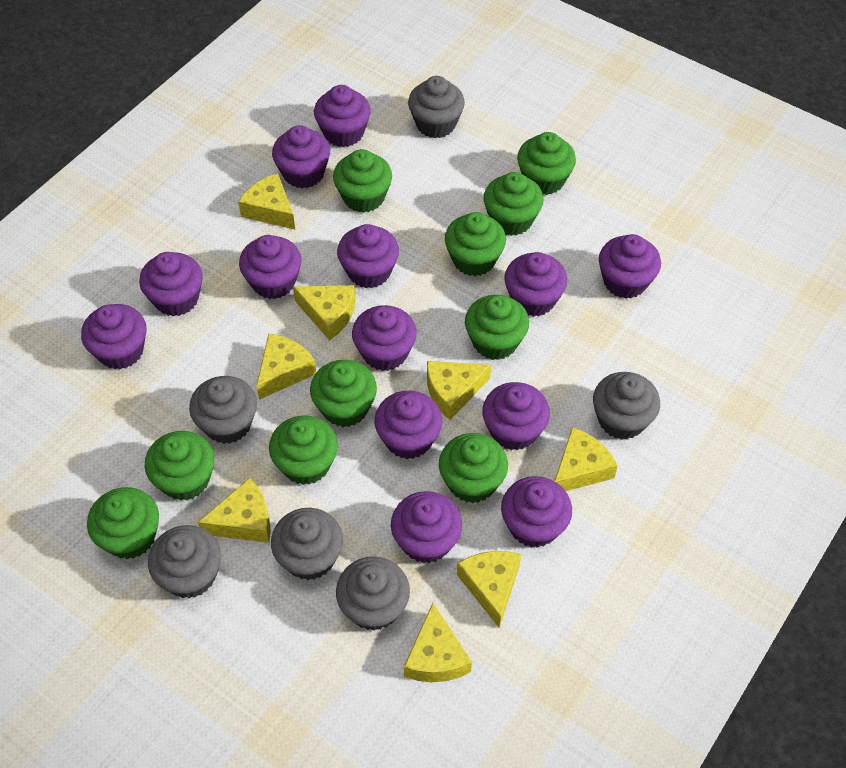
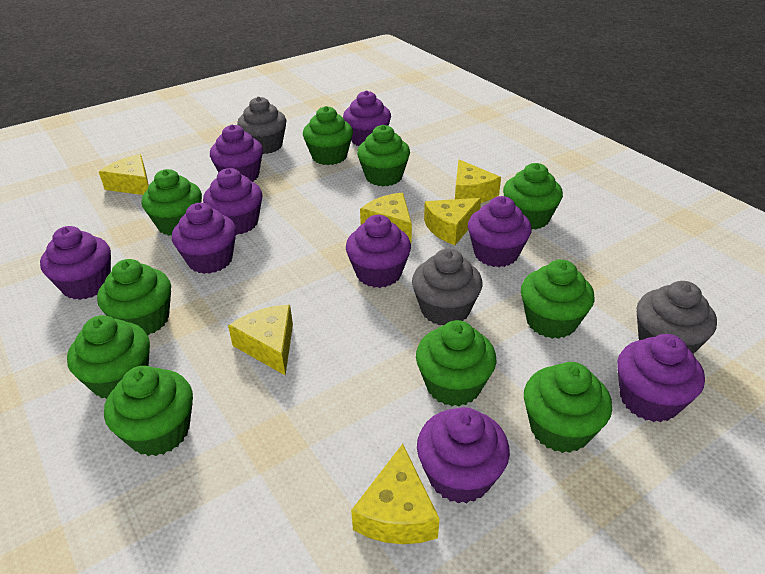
grey cupcake: [148,525,221,598] [189,376,257,444] [271,508,343,580] [336,556,410,631] [408,76,465,138] [593,372,660,440] = 6 -> [237,96,287,154] [412,249,482,325] [637,281,717,354] = 3
purple cupcake: [81,304,146,370] [139,252,203,316] [239,235,301,299] [272,125,330,188] [314,85,371,147] [337,224,399,288] [352,305,417,371] [375,391,442,459] [391,491,462,563] [482,382,550,450] [501,476,572,548] [504,252,567,317] [599,234,661,299] = 13 -> [40,226,111,300] [172,203,236,274] [203,168,263,235] [210,125,263,182] [343,90,391,146] [346,215,411,288] [417,407,510,503] [468,196,532,267] [617,334,705,422] = 9
yellow cheese: [198,478,271,543] [238,173,295,229] [257,333,316,400] [293,285,355,341] [404,603,472,682] [427,361,491,420] [457,551,521,628] [555,427,618,491] = 8 -> [99,154,149,195] [228,305,293,375] [351,444,440,544] [360,193,412,243] [424,198,481,245] [455,159,501,203] = 6

